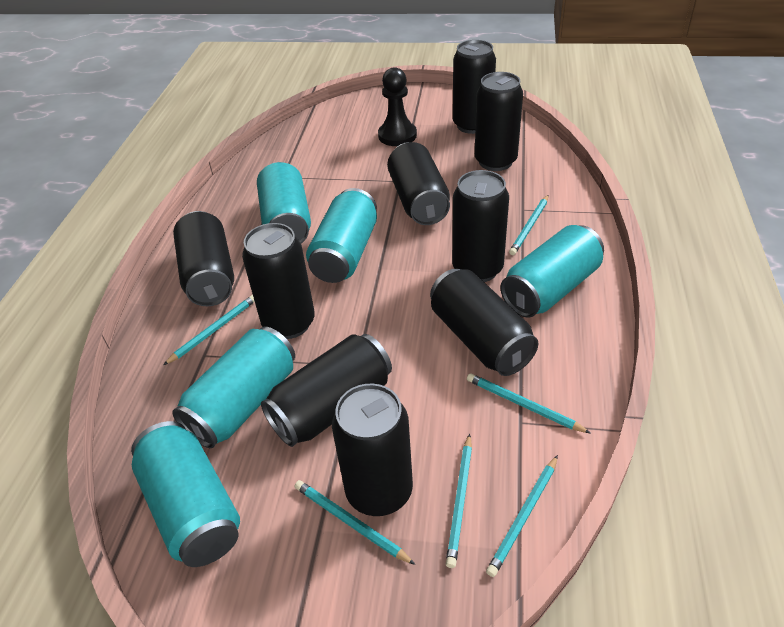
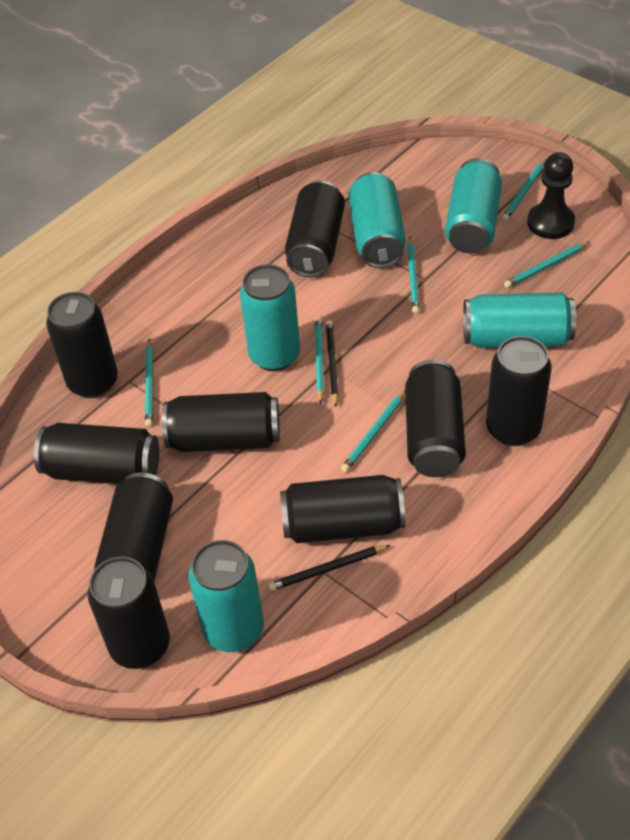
black pencil: none = 0 -> [268,545,390,591] [326,320,339,407] = 2

